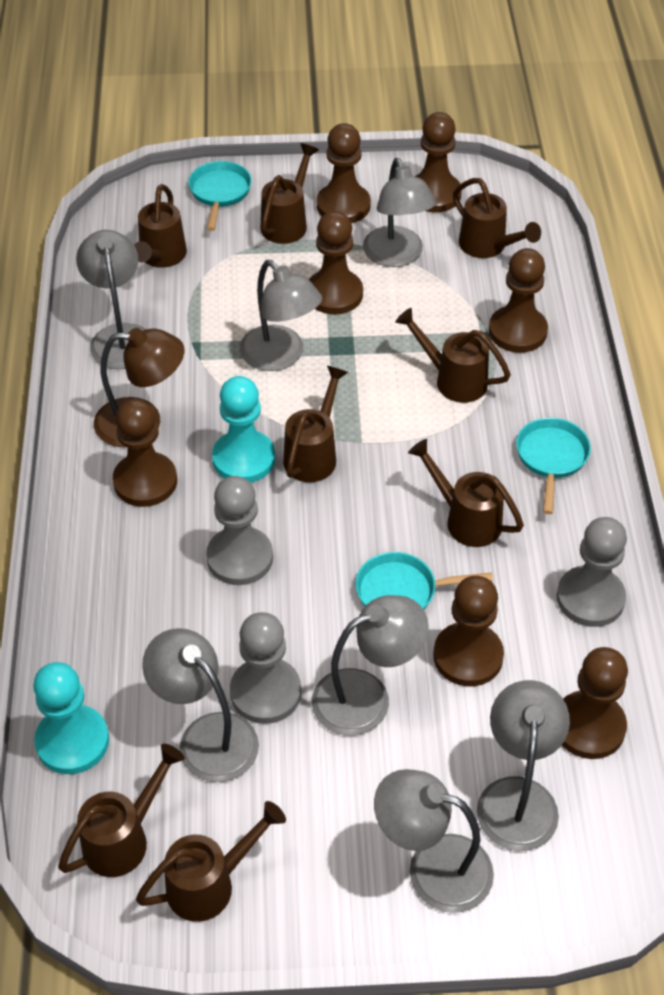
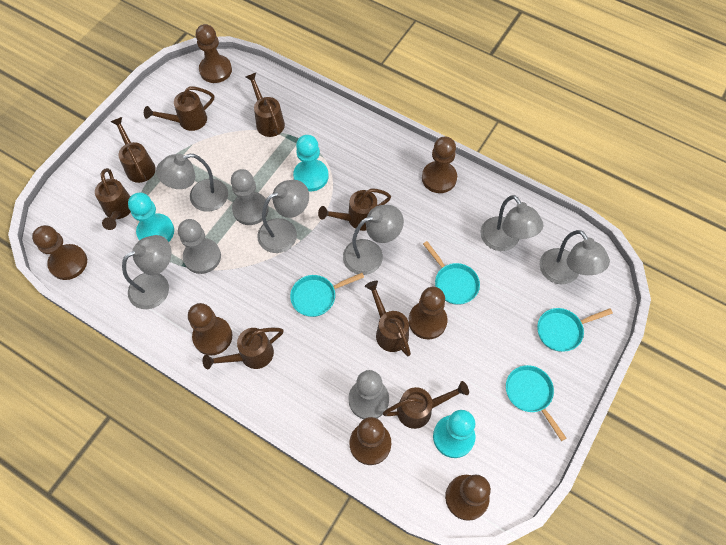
brown lamp: [94,328,184,447] = 1 -> none = 0
grey lamp: [76,230,146,369] [142,628,259,782] [240,260,322,371] [312,595,429,736] [363,158,436,267] [374,769,494,913] [477,680,570,851] = 7 -> [122,235,171,309] [156,154,228,212] [257,180,309,253] [343,205,404,275] [480,195,543,251] [539,230,610,284] = 6
turquoise pan: [188,161,252,231] [356,552,493,610] [516,418,591,514] = 3 -> [290,273,364,317] [423,241,480,305] [506,365,566,441] [537,308,613,352] = 4
turquoise pawn: [33,662,109,774] [212,376,275,483] = 2 -> [128,193,174,242] [293,135,329,191] [433,410,475,458] = 3

